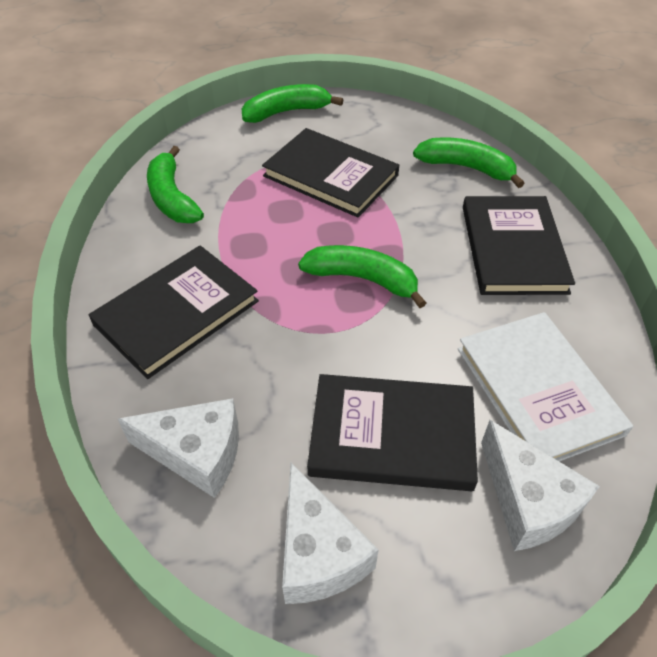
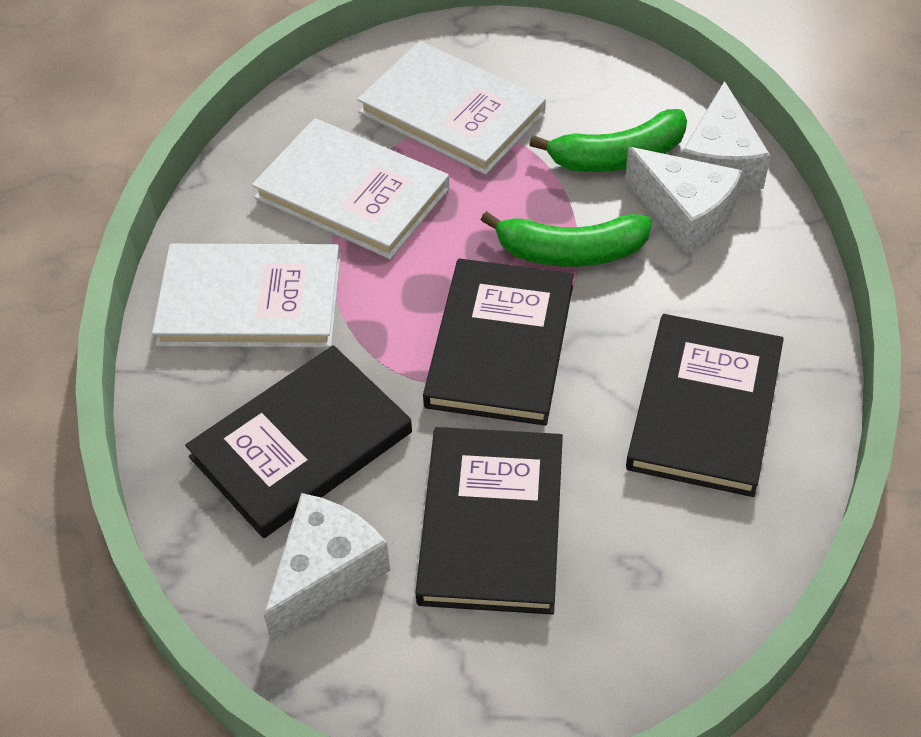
green banana: [147,146,204,223] [242,84,343,123] [298,245,426,308] [413,137,525,188] = 4 -> [481,211,652,267] [529,109,687,172] = 2
white book: [458,312,633,461] = 1 -> [152,244,340,348] [252,118,449,259] [357,41,546,175] = 3

